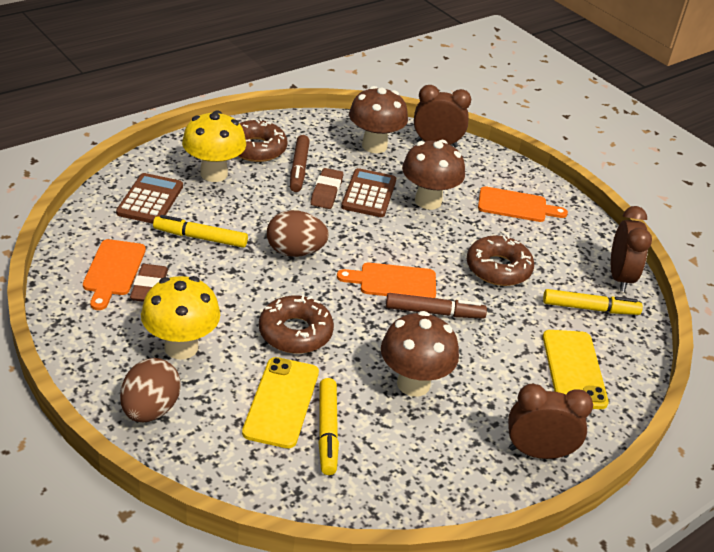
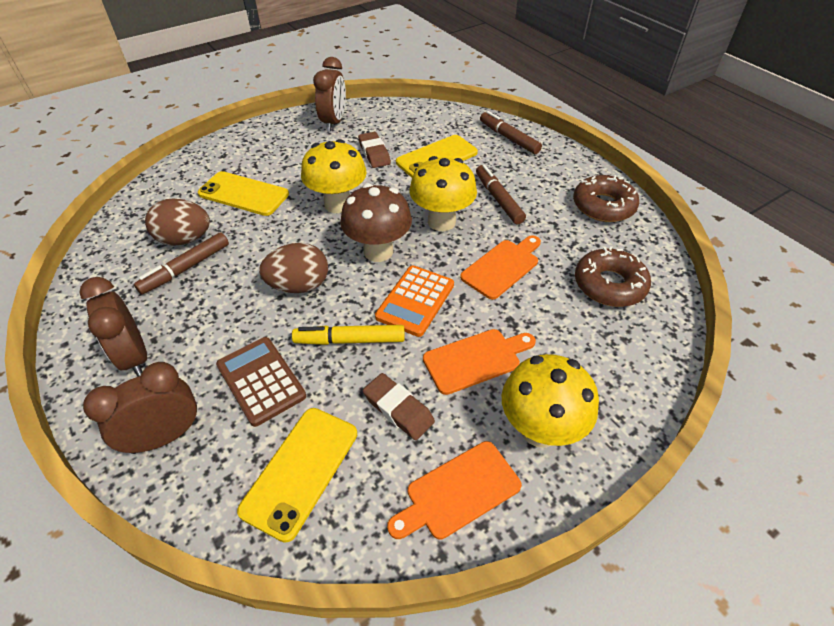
brown calculator: [116,173,183,224] [341,168,396,217] = 2 -> [216,337,306,427] = 1
brown donut: [238,118,288,162] [259,295,334,353] [467,235,534,286] = 3 -> [573,175,639,222] [575,246,651,307] = 2
brown marker: [290,135,310,192] [386,293,487,319] = 2 -> [134,233,229,294] [476,165,526,225] [480,111,542,154] = 3
brown mushroom: [349,86,408,153] [381,311,459,397] [402,140,465,210] = 3 -> [340,183,412,262] = 1
orange calculator: none = 0 -> [375,266,454,337] = 1
yellow marker: [153,215,248,248] [318,378,339,475] [543,289,643,315] = 3 -> [292,325,405,345] = 1
yellow mushroom: [141,276,220,359] [182,110,246,182] = 2 -> [301,139,367,213] [410,156,477,231] [502,354,599,448] = 3
yellow phone: [242,357,319,448] [543,330,609,409] = 2 -> [198,171,289,216] [237,408,357,543] [396,135,478,178] = 3

